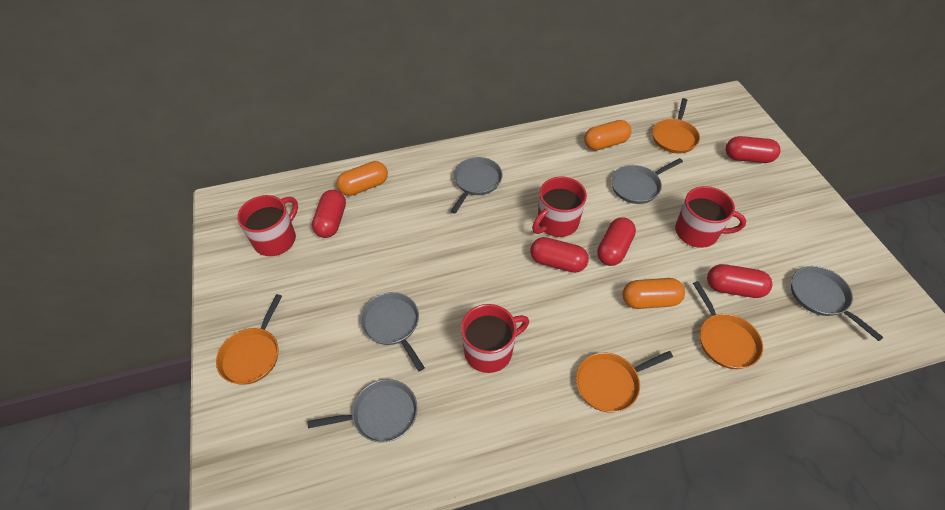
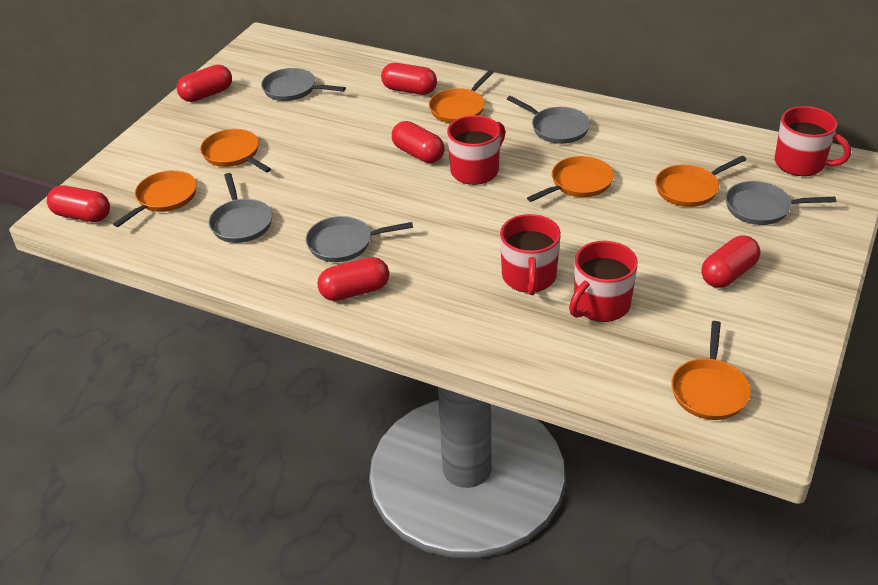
orange capsule: [337,161,388,196] [584,120,632,151] [622,278,685,309] = 3 -> none = 0
orange pan: [216,294,282,385] [576,351,673,413] [652,98,700,154] [693,281,763,369] = 4 -> [113,170,197,227] [200,129,271,173] [429,70,494,123] [527,156,614,202] [655,156,746,207] [671,321,751,420] = 6
red capsule: [312,190,346,238] [530,237,589,273] [597,217,636,266] [707,264,772,298] [726,136,781,163] = 5 -> [47,185,110,222] [177,65,232,102] [317,257,389,301] [381,63,437,95] [392,121,444,163] [701,236,761,288] = 6

